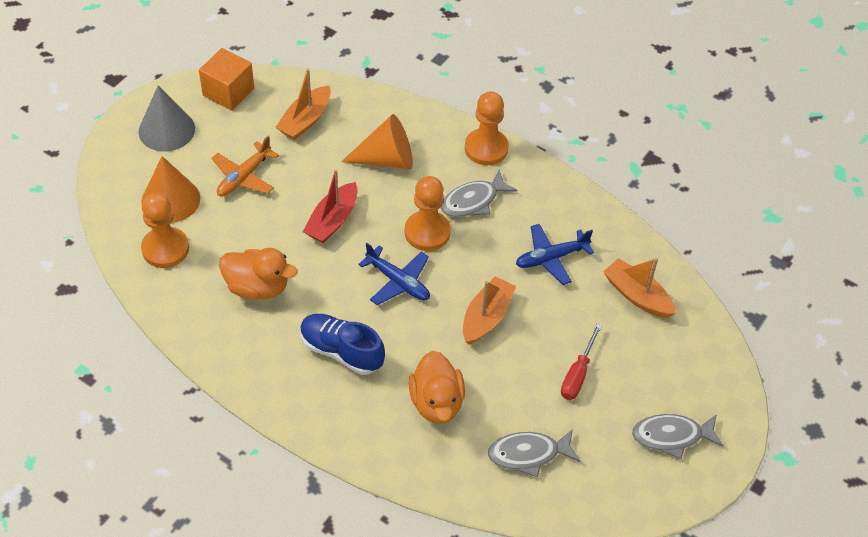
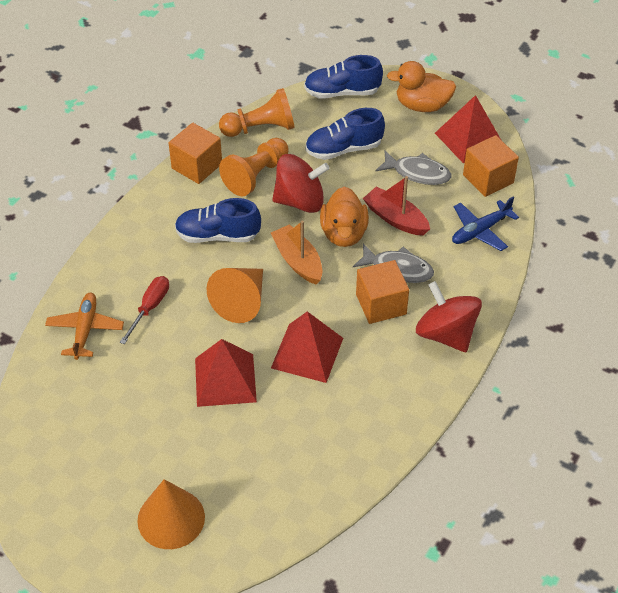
blue plane: [358,243,430,305] [516,224,594,285] = 2 -> [452,197,519,251] = 1
blue shoe: [300,314,385,375] = 1 -> [175,198,261,243] [304,55,383,99] [305,108,385,160] = 3
grey cone: [138,85,195,151] = 1 -> none = 0
grey fish: [441,170,517,217] [488,429,580,477] [632,414,724,459] = 3 -> [353,244,434,283] [375,151,451,185] = 2
orange boat: [275,69,331,140] [463,276,516,345] [603,258,676,318] = 3 -> [271,221,322,285] = 1
orange cube: [199,48,254,111] = 1 -> [169,123,222,184] [356,260,409,324] [463,135,519,197] = 3
orange pawn: [141,192,189,268] [405,176,451,251] [465,91,509,165] = 3 -> [219,88,295,137] [219,138,289,196] = 2
red pyramid: none = 0 -> [195,339,257,407] [271,311,343,383] [435,95,501,164] = 3
red spinning top: none = 0 -> [272,154,330,213] [416,281,482,352] = 2

